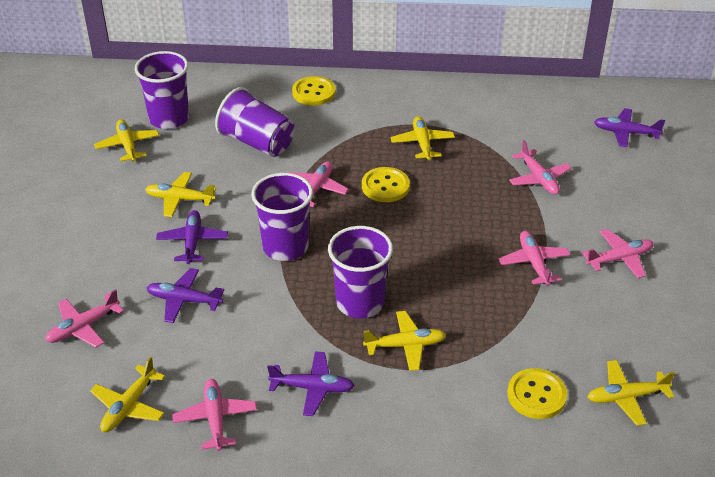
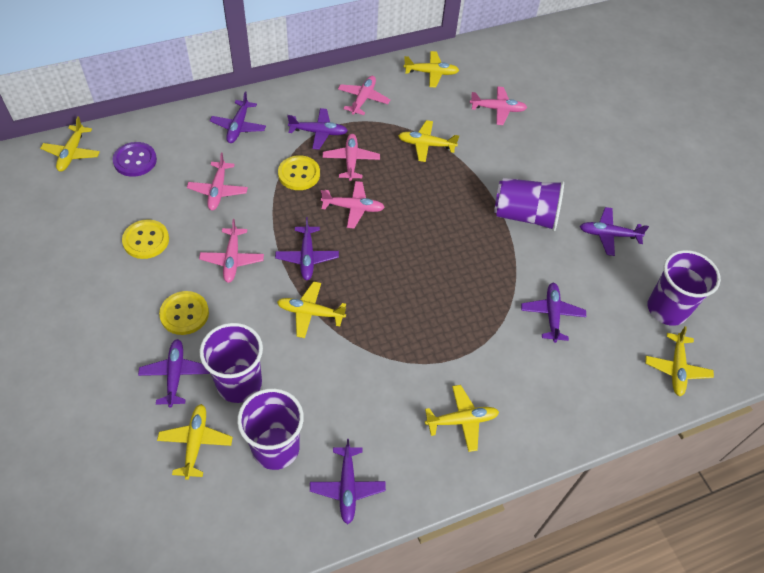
purple button: none = 0 -> [113,142,157,177] = 1
purple plane: [147,268,224,323] [156,210,228,264] [267,351,355,416] [594,108,665,147] = 4 -> [138,339,210,408] [210,91,266,143] [275,217,339,280] [287,108,348,150] [310,439,386,524] [521,283,586,343] [580,207,649,256] = 7
yellow plane: [90,356,165,432] [94,119,159,162] [145,172,216,217] [363,311,446,371] [391,116,455,160] [588,360,675,426] = 6 -> [40,116,100,172] [157,404,233,480] [277,281,346,338] [398,120,459,162] [404,51,459,88] [425,385,499,452] [645,326,714,396] = 7

